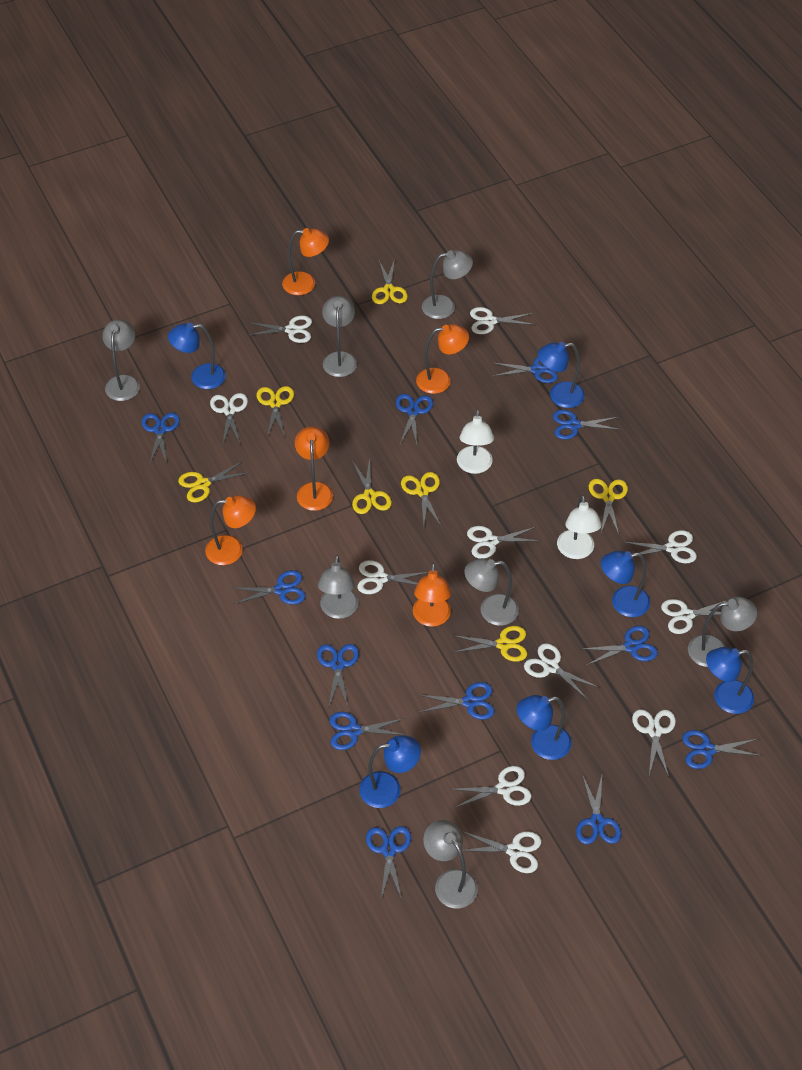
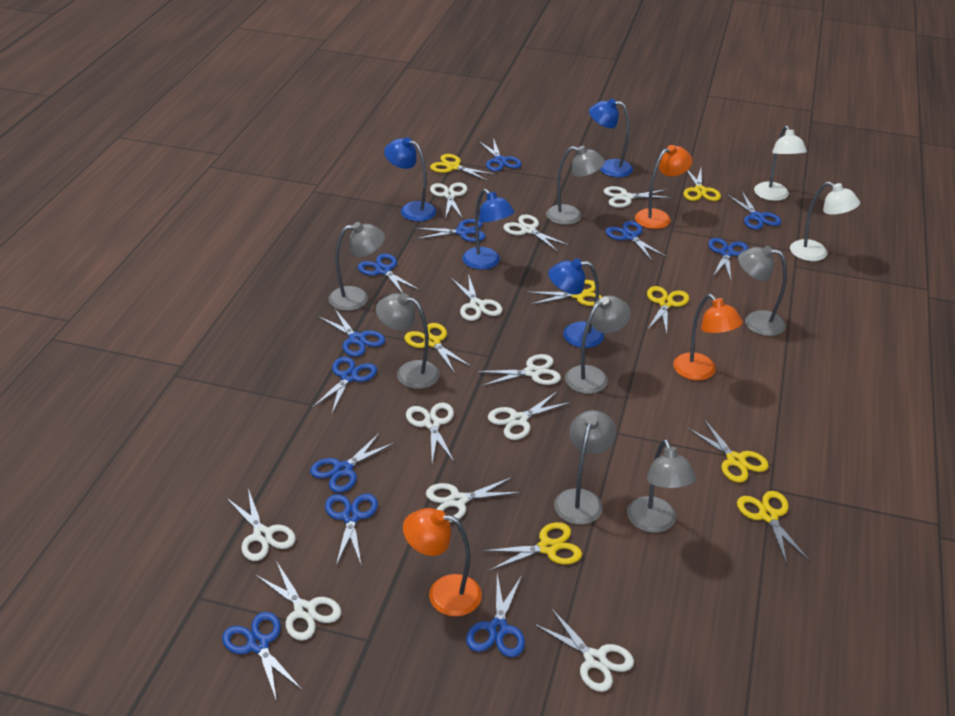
blue lamp: [168,323,226,389] [359,735,421,808] [517,695,572,760] [538,342,585,408] [601,551,650,617] [706,647,754,714] = 6 -> [384,137,436,221] [462,189,515,269] [548,258,604,348] [589,99,633,177] = 4
orange lamp: [205,495,256,565] [282,228,329,295] [295,426,333,511] [413,563,451,627] [416,324,469,394] = 5 -> [403,508,482,616] [635,145,693,229] [673,294,743,380] = 3
yellow scissors: [178,461,250,503] [257,386,294,437] [352,458,392,514] [372,259,408,304] [401,472,442,527] [453,626,527,662] [589,479,628,535] = 7 -> [404,323,472,374] [430,154,496,181] [482,522,582,571] [526,280,602,306] [647,286,689,334] [683,168,721,201] [687,419,769,483] [737,491,810,564] = 8

